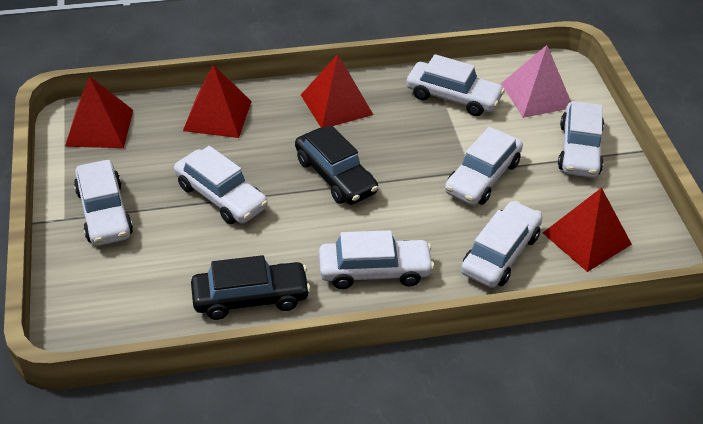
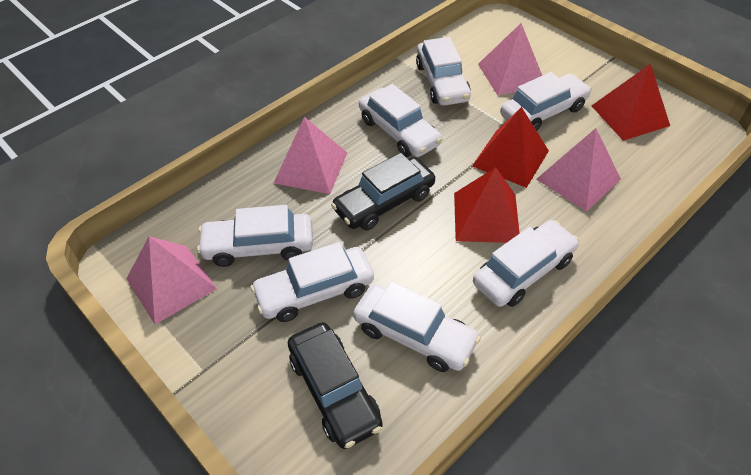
pink pyramid: [501,45,571,118] = 1 -> [126,236,217,324] [274,117,347,194] [478,23,542,96] [536,128,621,212] = 4
red pyramid: [65,76,133,148] [183,65,252,138] [301,54,373,128] [543,188,632,272] = 4 -> [454,167,520,243] [472,107,549,188] [592,64,670,141] = 3

